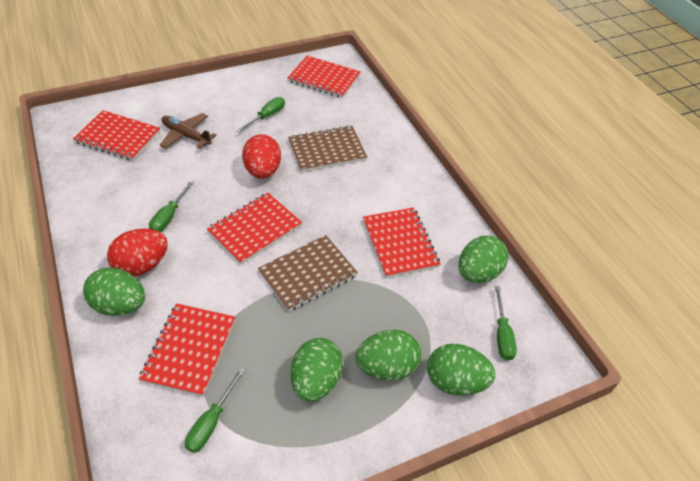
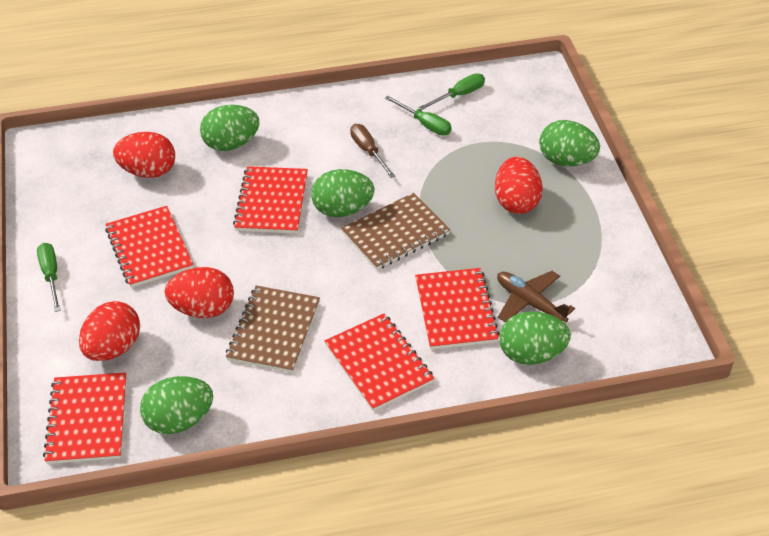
brown screwdriver: none = 0 -> [350,124,395,178] = 1
green screwdriver: [149,180,195,232] [185,367,246,453] [236,97,285,133] [495,286,517,361] = 4 -> [37,243,61,312] [385,96,452,136] [418,73,485,110] = 3
red egg: [107,229,168,277] [242,134,281,179] = 2 -> [79,301,140,361] [113,132,175,178] [164,267,234,318] [495,157,543,214] = 4

